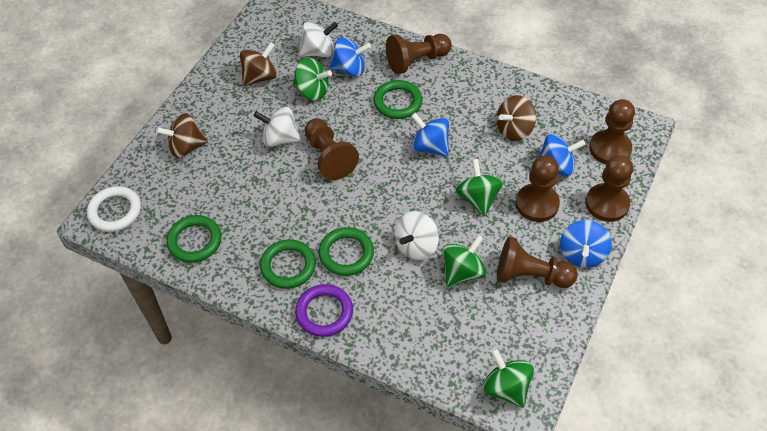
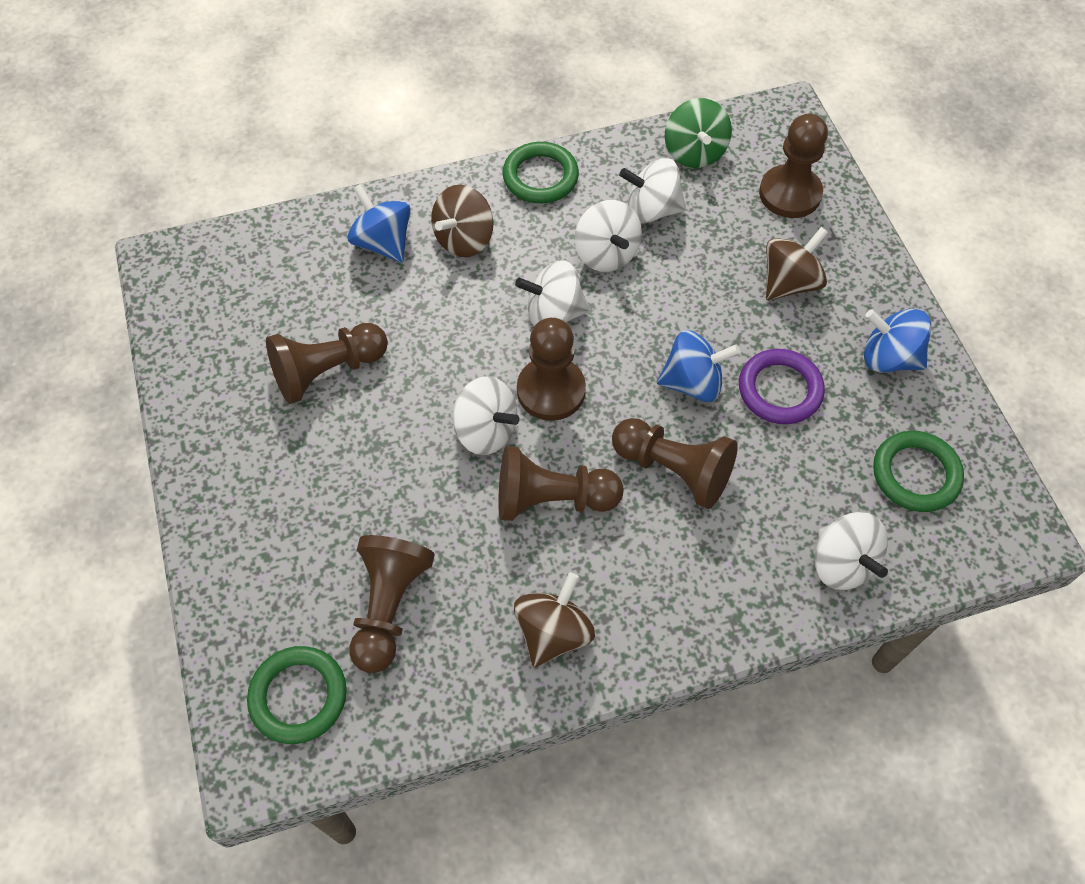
blue spinning top: [329,37,371,77] [411,113,449,157] [539,134,586,176] [560,220,612,268] = 4 -> [347,184,411,263] [657,330,740,402] [864,309,931,373] = 3
green ring: [166,215,221,263] [260,239,316,289] [319,227,374,276] [373,80,423,119] = 4 -> [247,646,347,744] [503,142,579,203] [873,431,964,512] = 3
green spinning top: [293,58,332,101] [442,235,486,287] [456,159,504,216] [483,348,534,408] = 4 -> [665,98,732,168] = 1
white ring: [87,186,141,232] = 1 -> none = 0
white spinning top: [253,107,301,147] [299,22,338,57] [394,211,439,260] = 3 -> [453,376,520,455] [515,260,590,326] [575,200,642,272] [619,158,686,224] [814,512,888,590] = 5

